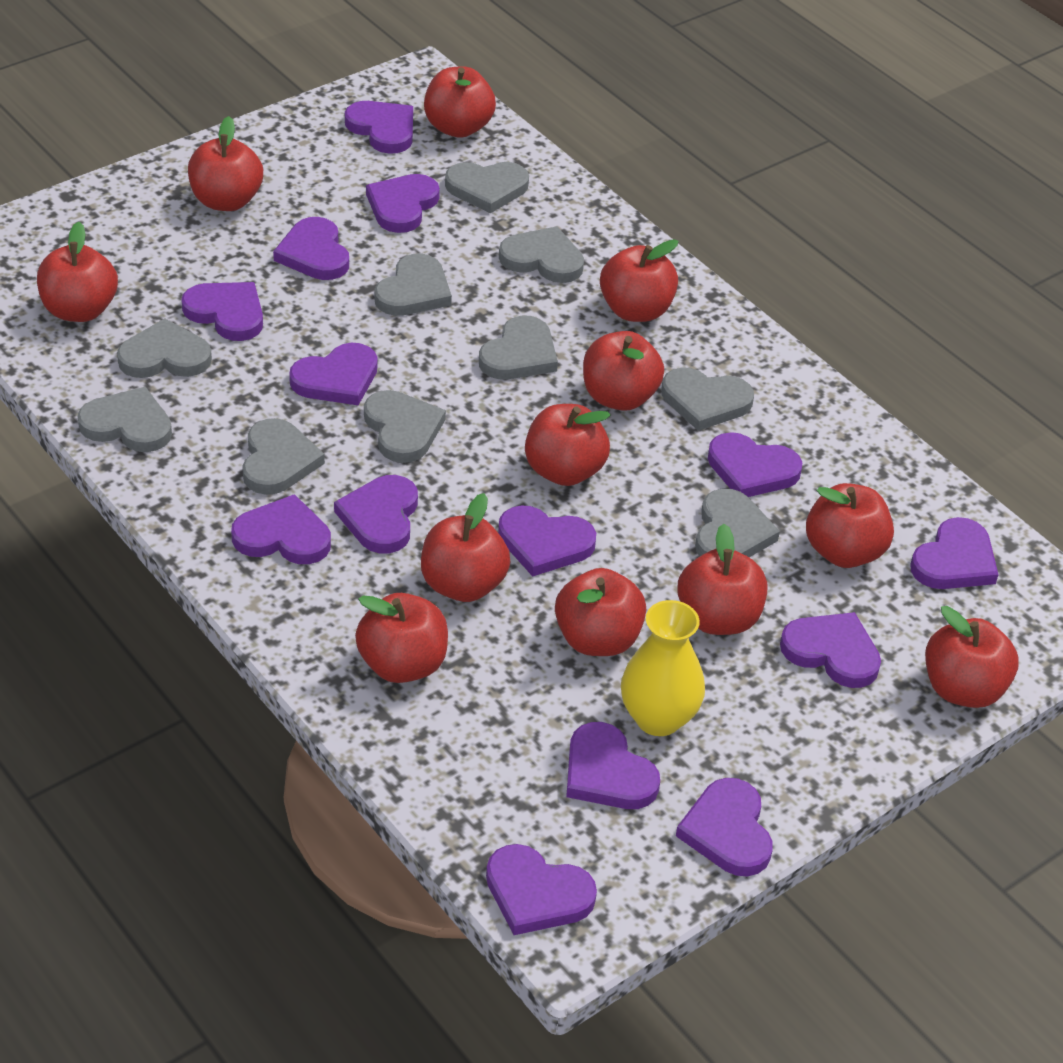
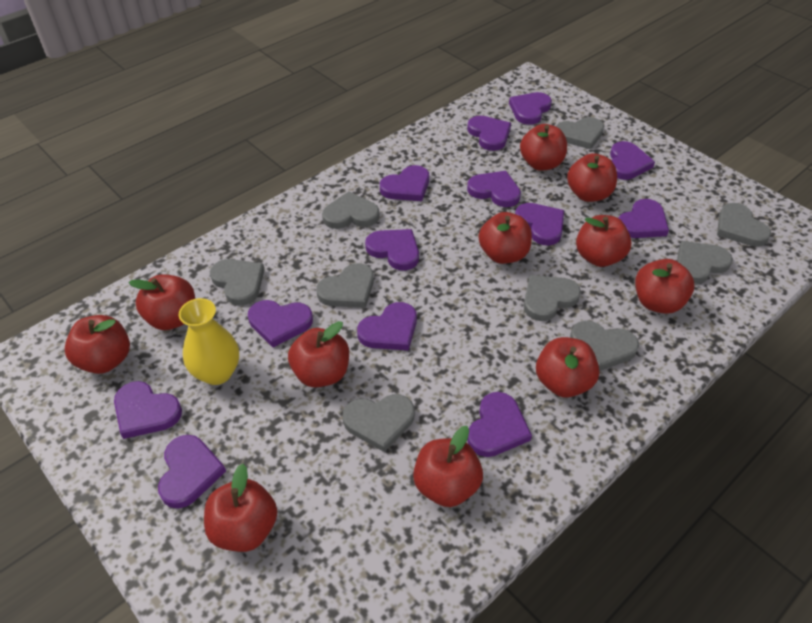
grey heart: [77,387,172,452] [117,319,212,378] [242,418,325,495] [364,390,446,463] [374,254,452,316] [445,162,529,213] [479,316,558,379] [499,226,584,283] [661,368,754,431] [695,489,780,557] = 10 -> [210,259,265,306] [316,263,374,308] [322,192,379,229] [343,394,415,452] [524,275,581,321] [556,117,604,149] [570,321,639,371] [677,241,733,284] [717,203,771,247] = 9
purple heart: [181,282,263,341] [231,494,331,564] [273,217,349,280] [289,343,378,405] [334,475,418,554] [345,101,413,154] [366,174,440,233] [486,844,597,935] [498,505,596,577] [566,722,660,809] [676,778,773,877] [708,432,803,497] [780,612,881,688] [910,517,998,589] = 14 -> [114,381,182,439] [158,435,226,508] [248,300,313,347] [357,302,417,350] [365,229,419,270] [380,165,429,201] [467,116,511,151] [467,171,521,207] [467,392,532,457] [509,92,552,125] [515,203,564,246] [610,141,655,180] [619,199,669,238] = 13
red apple: [37,222,118,322] [188,116,263,211] [355,593,448,683] [421,493,510,602] [424,66,496,138] [525,404,611,486] [555,568,646,656] [583,331,664,411] [600,239,679,322] [677,524,767,635] [806,483,894,568] [925,606,1019,708] = 12 -> [65,315,130,374] [129,275,195,330] [204,464,278,552] [288,321,349,387] [413,426,483,507] [479,212,532,264] [520,124,567,171] [536,337,599,397] [567,153,617,202] [576,215,631,267] [635,259,694,314] = 11

